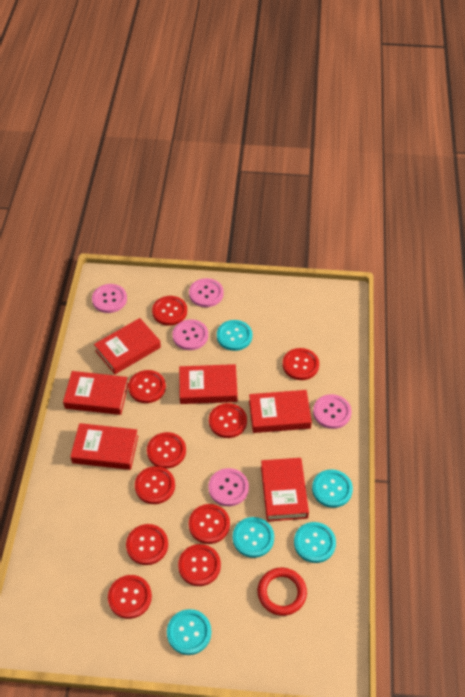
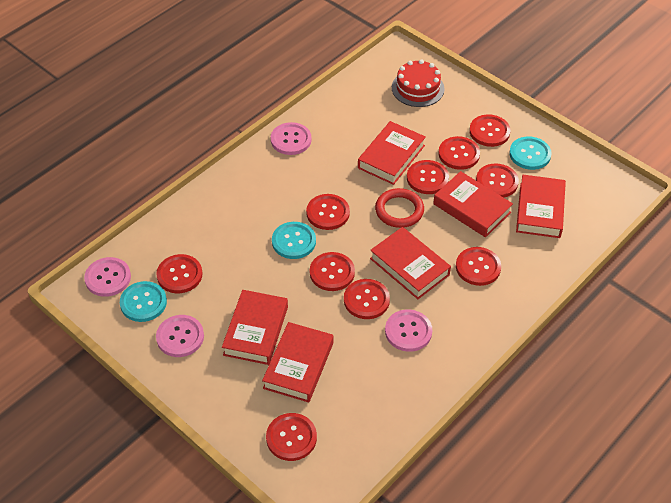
pink button: [92,284,127,313] [173,319,208,350] [189,278,224,307] [208,468,249,506] [313,394,352,429] = 5 -> [84,257,131,297] [156,315,204,357] [271,122,312,155] [385,310,432,352] = 4
red cake: none = 0 -> [392,59,445,107] = 1
turquoise button: [167,609,211,655] [217,320,252,351] [233,517,274,558] [294,522,336,563] [312,469,353,508] = 5 -> [120,281,167,322] [272,222,316,259] [509,137,552,170] = 3

